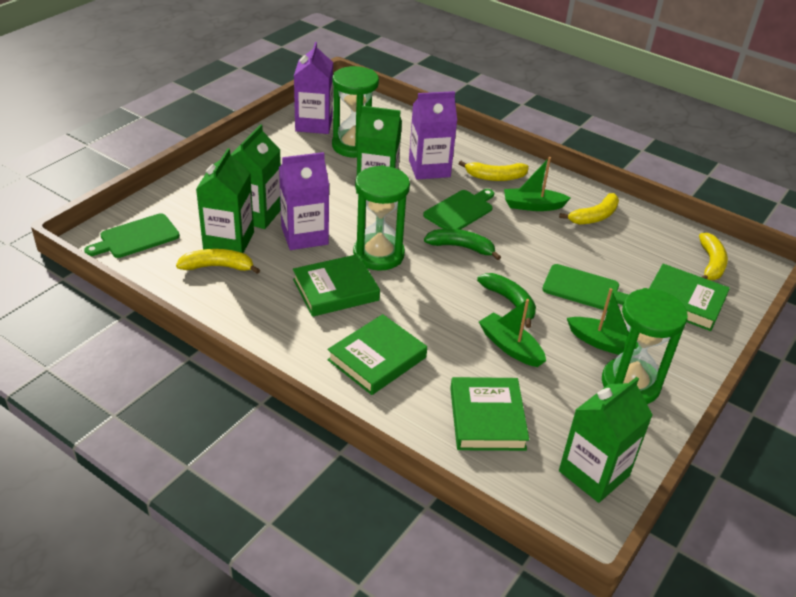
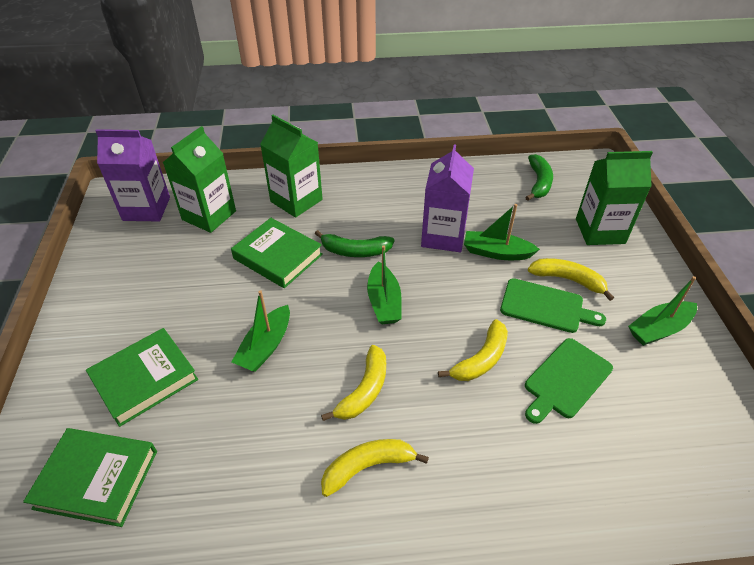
green boat: [479,299,546,367] [504,157,571,211] [567,288,639,355] = 3 -> [232,290,290,372] [367,245,402,324] [464,204,540,260] [628,276,697,346] = 4
green book: [293,254,380,317] [327,314,427,395] [450,377,529,451] [649,264,730,331] = 4 -> [23,428,157,527] [86,328,198,427] [231,218,323,288] = 3
green carton: [196,148,254,253] [231,124,281,229] [356,106,402,194] [559,377,653,503] = 4 -> [163,126,236,233] [260,115,323,218] [576,151,653,245] = 3
green cutting board: [84,213,180,258] [423,189,494,230] [542,264,629,311] = 3 -> [500,278,606,333] [525,338,613,424] = 2
green hourglass: [332,66,379,158] [353,165,410,271] [602,288,688,404] = 3 -> none = 0
purple carton: [279,152,329,250] [294,42,333,134] [409,91,457,179] = 3 -> [96,129,170,221] [421,144,474,252] = 2

